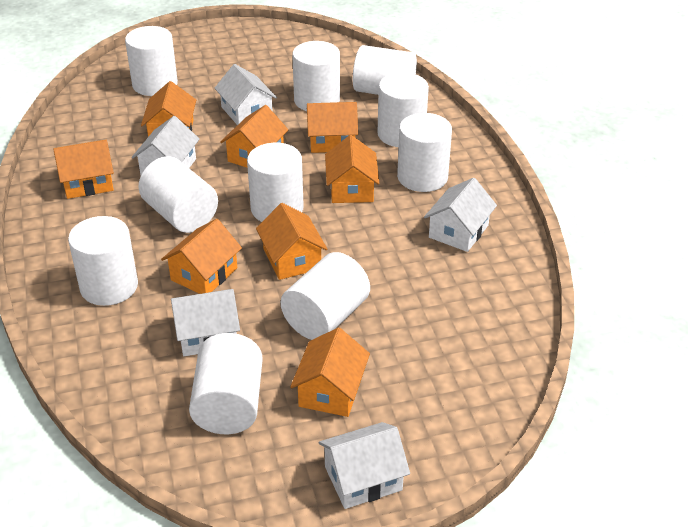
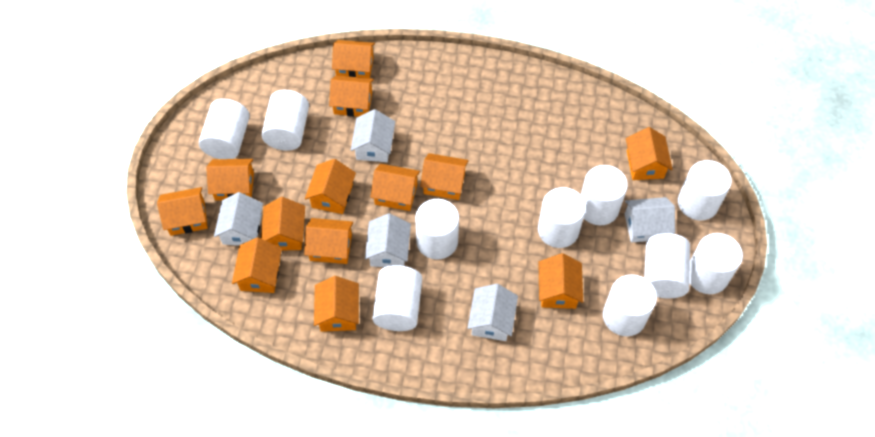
orange house: [53,140,114,199] [141,81,196,137] [161,219,242,294] [220,105,289,168] [256,203,327,280] [290,327,370,417] [307,102,358,153] [325,135,379,203] = 8 -> [157,187,208,236] [206,159,254,201] [232,238,282,293] [261,197,305,250] [304,218,353,264] [305,159,356,214] [314,276,359,332] [329,75,374,117] [332,40,375,78] [370,164,420,211] [420,153,468,200] [538,253,583,309] [626,127,673,180] = 13

